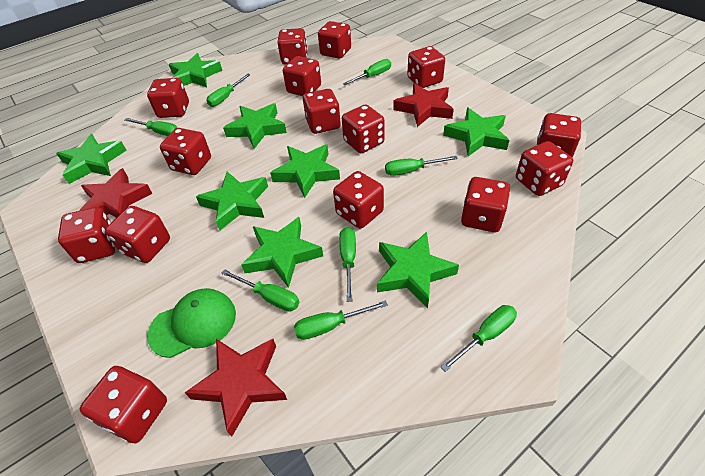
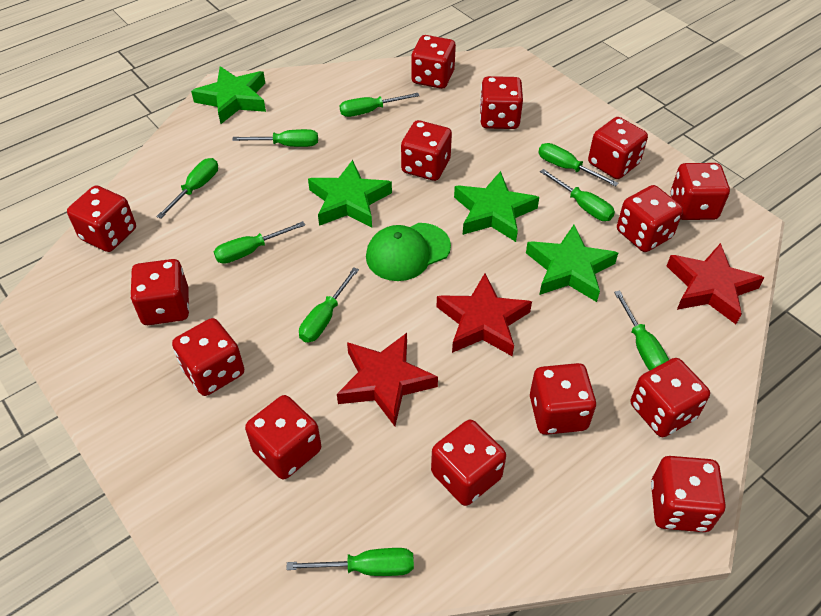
green screwdriver: [124,118,178,136] [206,74,251,107] [221,269,299,311] [294,300,388,340] [339,228,356,302] [343,59,391,85] [385,156,458,176] [441,305,517,372] = 8 -> [156,158,218,219] [214,221,305,264] [232,129,318,147] [286,548,414,576] [299,267,359,342] [339,93,420,117] [538,143,619,186] [540,169,615,221] [614,290,669,371] = 9
green star: [56,134,126,184] [169,53,222,87] [196,171,268,230] [223,103,287,149] [241,217,323,288] [270,144,340,198] [377,232,459,309] [443,108,510,156] = 8 -> [191,66,266,124] [308,160,392,227] [454,171,539,242] [526,225,618,302] = 4
red dice: [58,207,115,263] [80,366,167,443] [105,206,170,263] [147,78,189,118] [160,128,211,175] [278,28,308,65] [283,56,321,96] [303,89,341,134] [318,21,351,59] [333,171,384,229] [342,104,385,153] [407,46,445,88] [461,177,510,232] [516,141,573,196] [537,113,581,158] = 15 -> [67,186,136,252] [130,259,189,325] [172,318,244,396] [245,395,321,479] [401,120,452,181] [411,35,456,89] [431,420,506,506] [480,76,523,129] [530,363,596,435] [588,117,648,179] [617,185,683,252] [631,358,710,437] [651,456,726,532] [671,163,730,220] = 14

